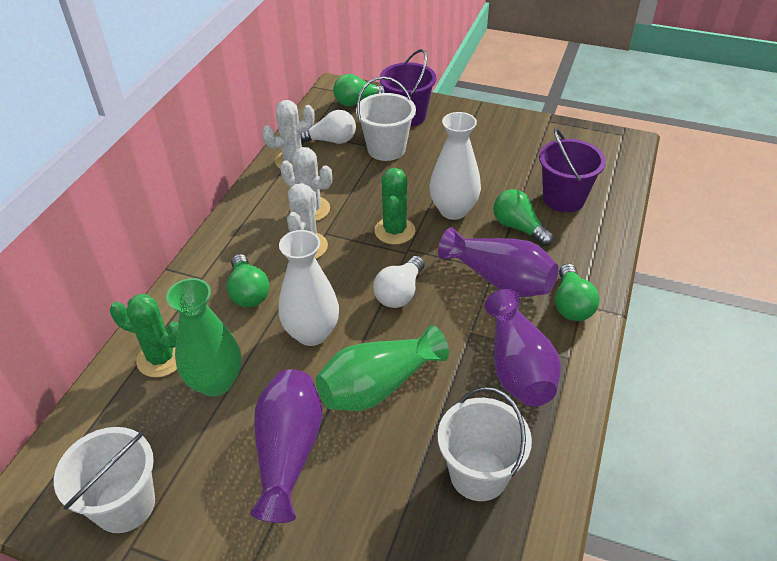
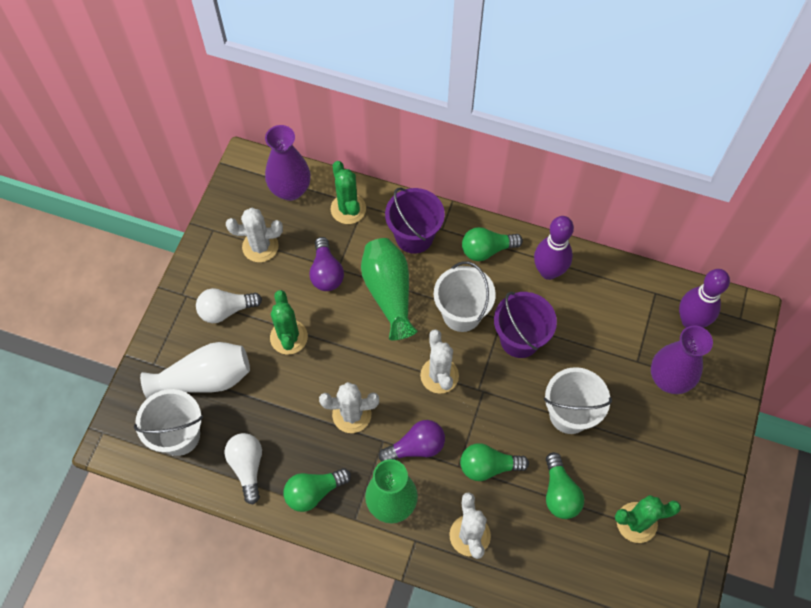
green cactus: [110,294,178,378] [374,168,415,245] = 2 -> [270,290,308,354] [331,161,366,224] [615,495,681,543] = 3
purple bowling pin: none = 0 -> [534,216,574,280] [679,269,730,328] = 2
purple light bulb: none = 0 -> [309,237,344,291] [379,420,445,462] = 2
purple vase: [250,369,323,523] [438,227,559,297] [485,289,561,406] = 3 -> [265,125,311,201] [651,325,713,394] = 2
white cactus: [262,100,315,172] [280,147,332,221] [287,183,328,259] = 3 -> [226,208,283,262] [319,382,379,433] [420,329,459,394] [449,492,491,559] = 4
white vase: [278,230,339,346] [430,112,481,220] = 2 -> [140,342,250,399] = 1

